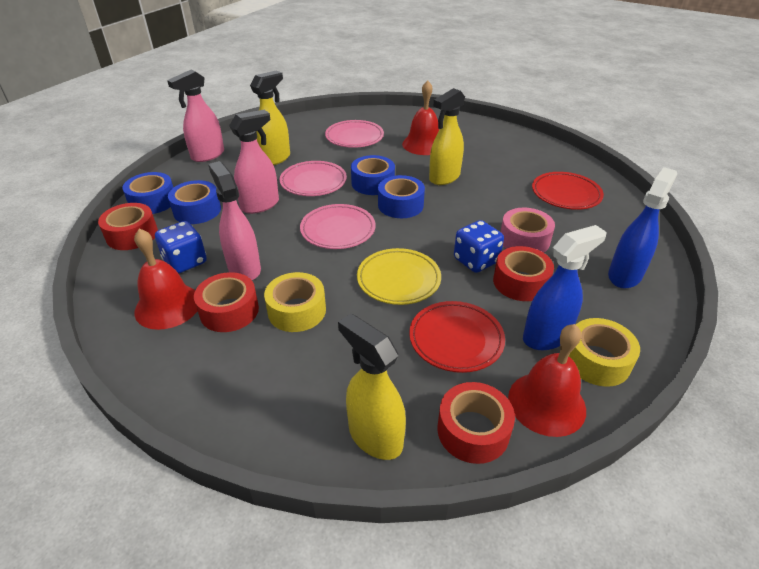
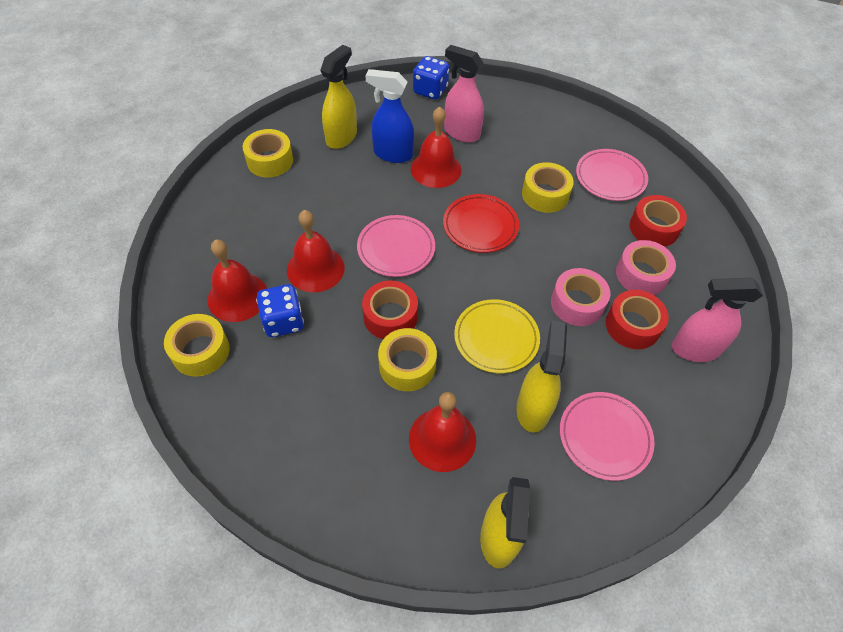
blue spray bottle: [523,225,607,350] [608,167,677,288] = 2 -> [365,69,414,163] = 1
blue tape: [123,172,174,214] [168,180,221,224] [351,155,395,195] [378,175,425,218] = 4 -> none = 0
pink spray bottle: [167,70,224,162] [208,161,261,280] [229,110,279,214] = 3 -> [444,45,484,143] [672,278,763,362] = 2
pink tape: [501,208,555,253] = 1 -> [551,268,610,326] [616,240,676,295] = 2
red bell: [134,228,197,330] [402,80,439,155] [508,324,586,437] = 3 -> [208,239,267,322] [287,210,345,292] [409,392,476,472] [411,106,462,188] = 4
red plate: [409,301,505,373] [532,172,604,210] = 2 -> [443,194,519,253] = 1
red tape: [98,203,158,250] [194,272,259,332] [437,382,515,464] [493,246,554,301] = 4 -> [362,281,418,339] [606,290,669,349] [630,195,687,247] = 3
yellow tape: [264,272,326,332] [569,318,640,387] = 2 -> [164,314,230,377] [243,129,293,177] [378,328,437,391] [522,162,574,213] = 4

